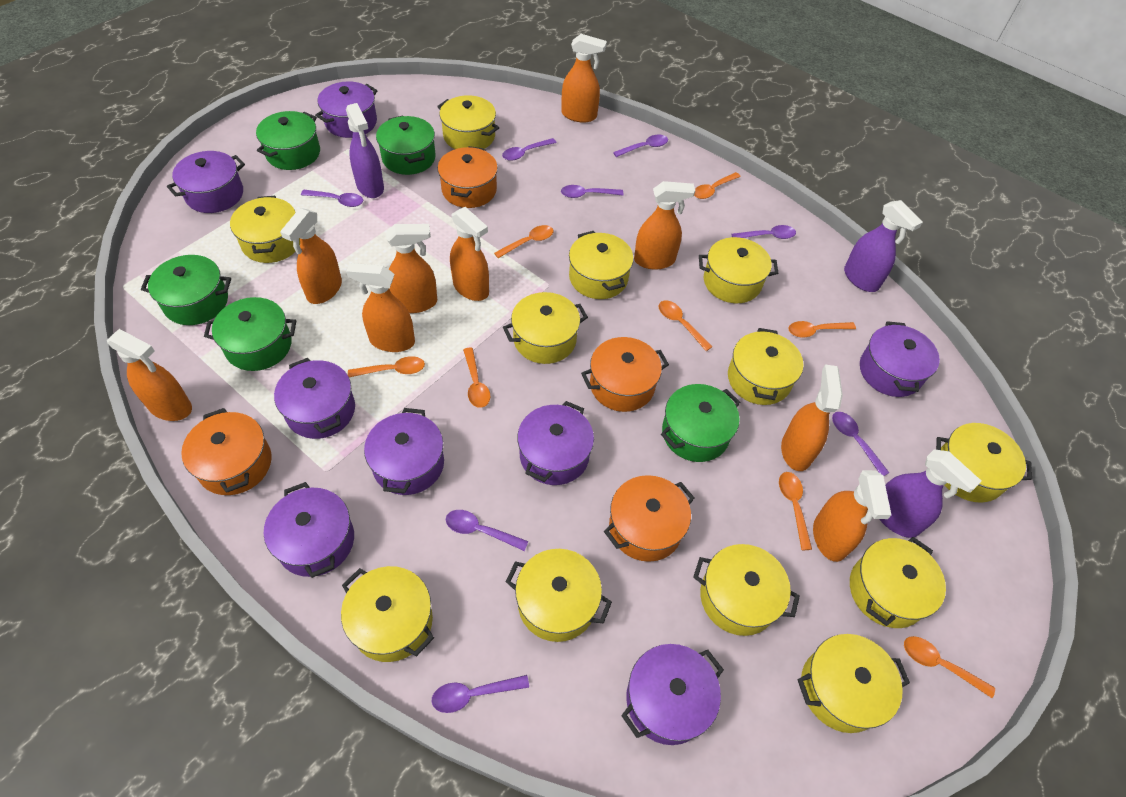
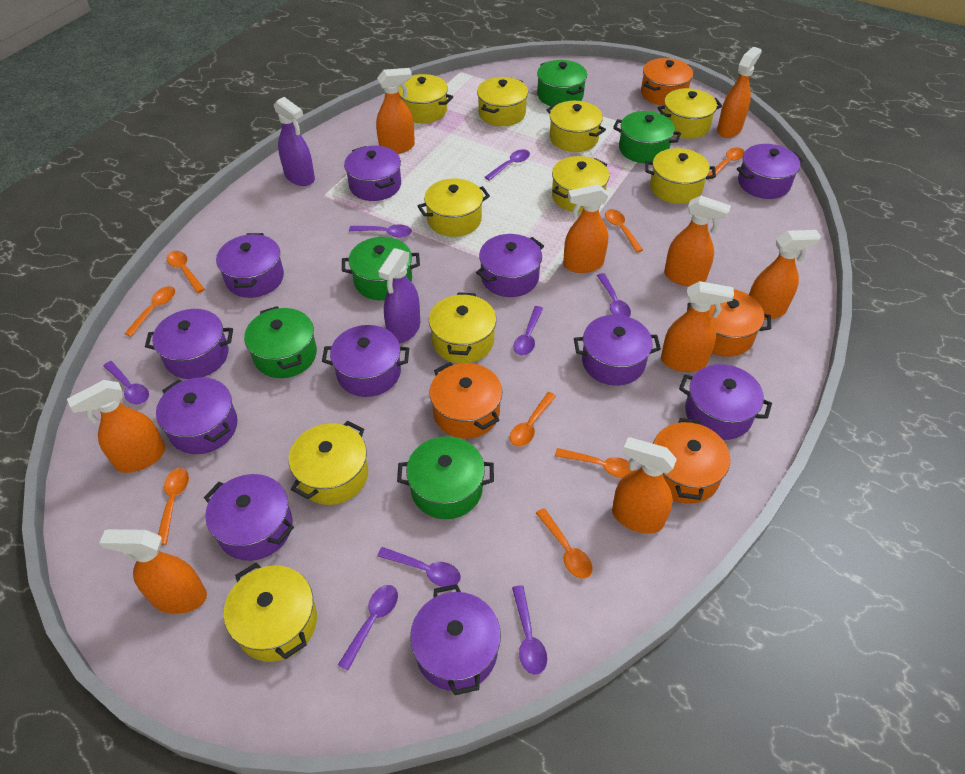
purple pot: [167,151,245,213] [264,482,354,578] [274,358,355,439] [315,81,378,138] [364,408,444,495] [517,401,594,485] [621,644,724,745] [860,321,940,397] = 8 -> [145,309,233,379] [156,377,238,454] [204,474,294,561] [216,233,284,298] [322,325,409,397] [344,146,401,201] [410,584,501,695] [476,234,544,297] [574,315,661,386] [679,364,772,440] [737,144,803,199] = 11
purple spray bottle: [346,103,384,198] [844,200,923,292] [879,449,981,538] = 3 -> [274,97,315,186] [378,248,420,343] = 2
yellow pot: [230,196,300,263] [341,566,434,662] [437,95,499,149] [503,292,588,364] [506,549,612,642] [569,231,634,299] [693,544,800,636] [699,237,778,303] [728,328,803,405] [797,634,910,733] [850,537,946,628] [936,423,1032,502] = 12 -> [224,563,317,662] [289,421,368,505] [399,74,453,123] [418,178,490,237] [429,292,496,364] [477,77,528,126] [547,101,606,152] [552,156,609,213] [645,148,716,204] [657,88,722,139] = 10

